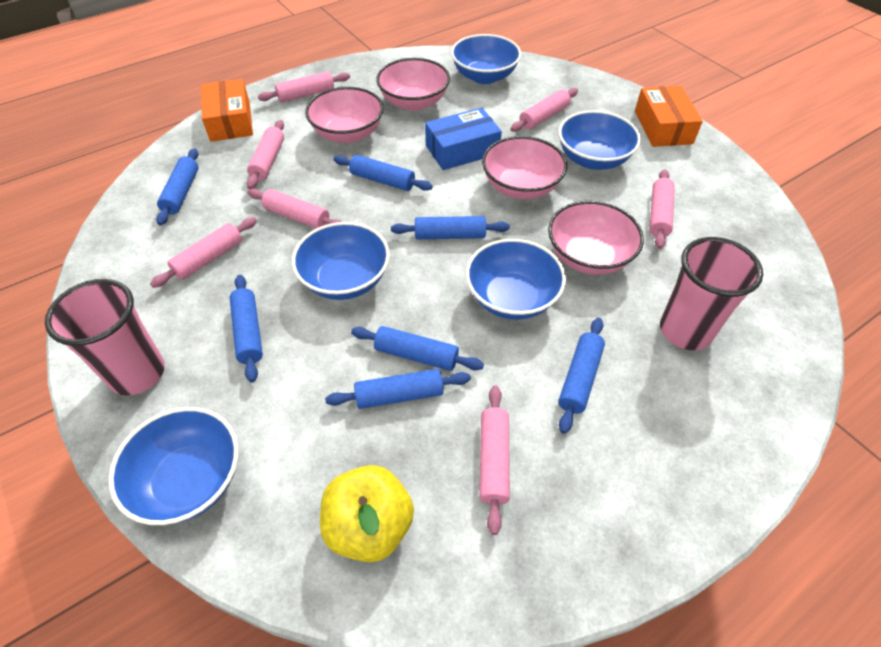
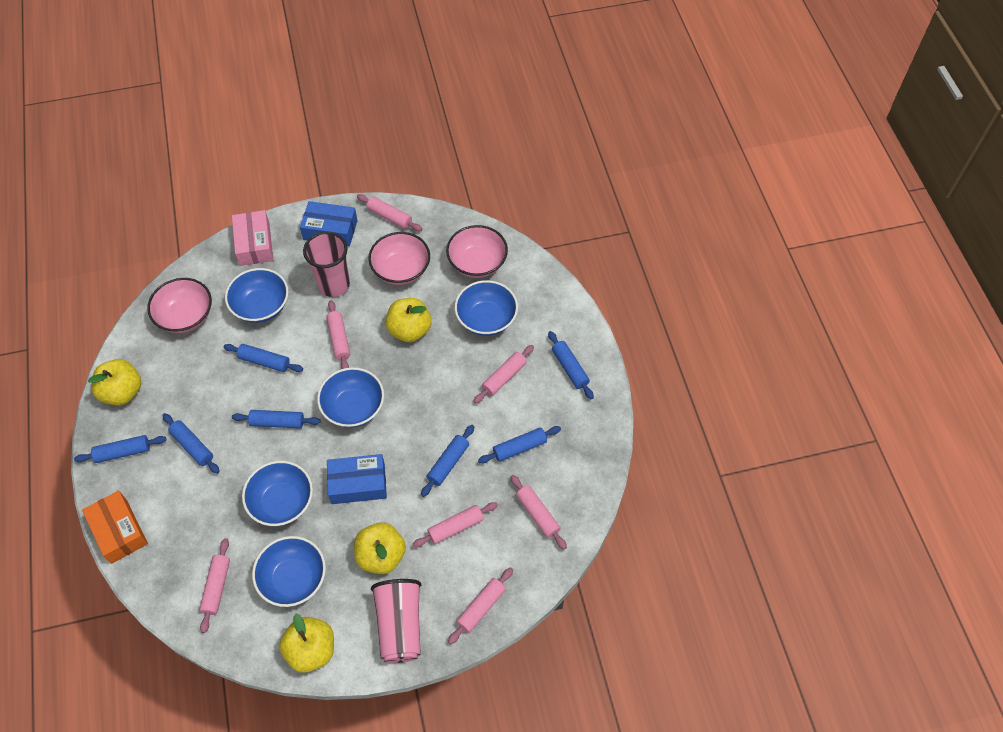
blue box: [425,107,502,170] = 1 -> [300,201,358,246] [327,454,387,504] = 2
orange box: [201,79,253,142] [635,86,703,147] = 2 -> [82,491,148,564] = 1
pink bowl: [305,87,384,143] [376,58,450,111] [482,136,567,199] [548,201,644,275] = 4 -> [147,278,212,333] [368,232,430,285] [446,225,508,278] = 3
pink box: none = 0 -> [232,210,273,266] = 1
yellow apple: [320,465,414,562] = 1 -> [88,359,141,405] [279,614,334,673] [354,522,406,574] [385,298,432,342] = 4

